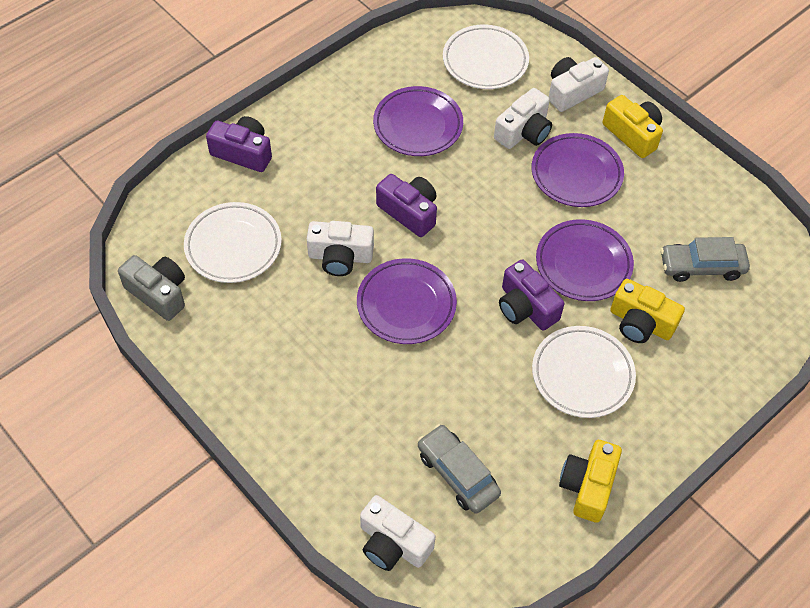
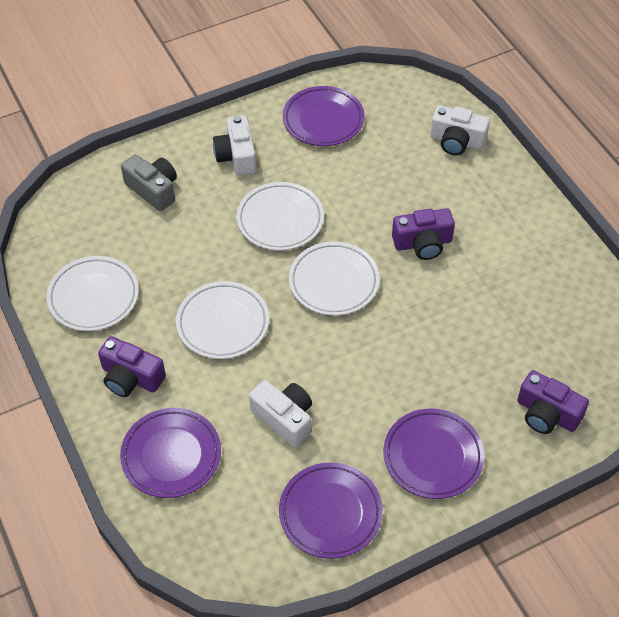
grey car: [418,424,501,514] [661,237,750,282] = 2 -> none = 0
white camera: [307,221,374,276] [360,495,435,571] [494,88,552,149] [549,57,609,112] = 4 -> [213,116,256,176] [249,380,312,447] [430,106,490,155] = 3
white plate: [184,202,282,283] [443,25,529,89] [532,326,636,418] = 3 -> [46,256,139,331] [176,281,269,359] [237,182,324,250] [289,242,380,316] = 4
yellow camera: [559,440,622,523] [603,95,663,158] [610,279,685,343] = 3 -> none = 0

